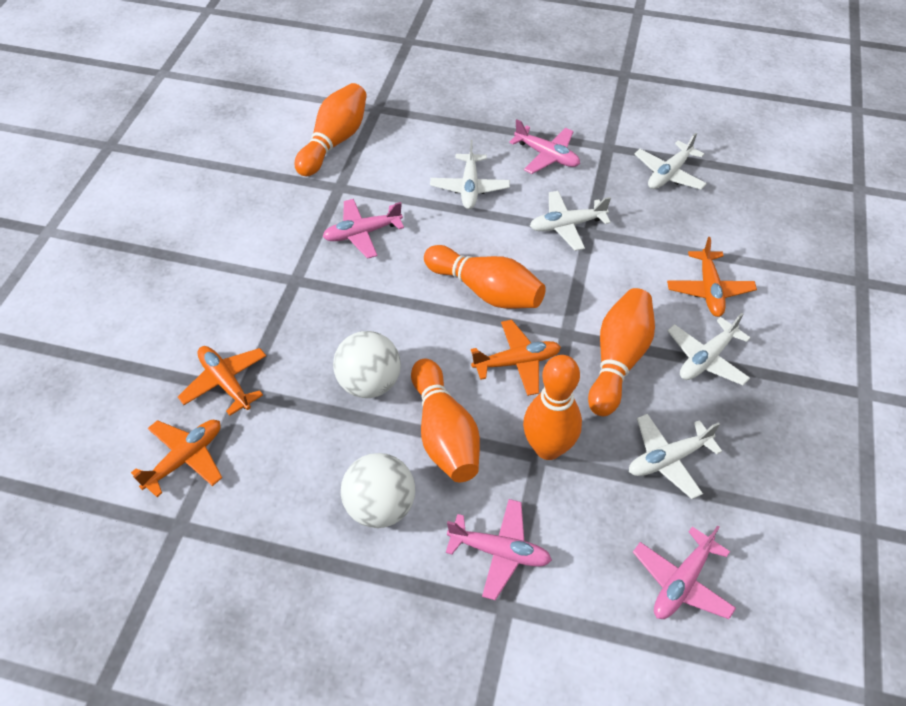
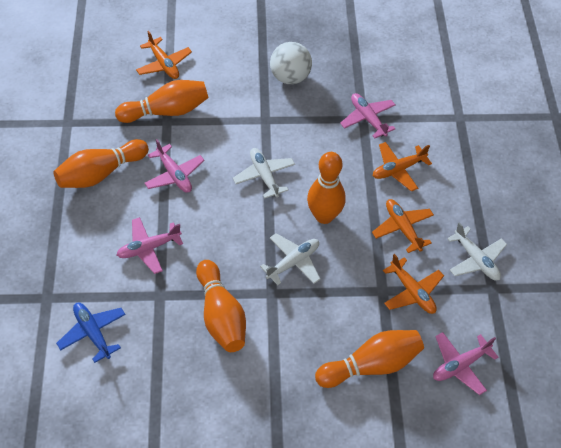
blue plane: none = 0 -> [56,303,126,363] = 1
white ball: [333,331,401,398] [341,453,415,528] = 2 -> [270,42,312,84] = 1
white plane: [430,140,510,209] [530,191,611,251] [629,414,722,499] [635,133,707,190] [667,313,751,385] = 5 -> [233,148,295,199] [260,233,320,285] [447,222,507,280] = 3

